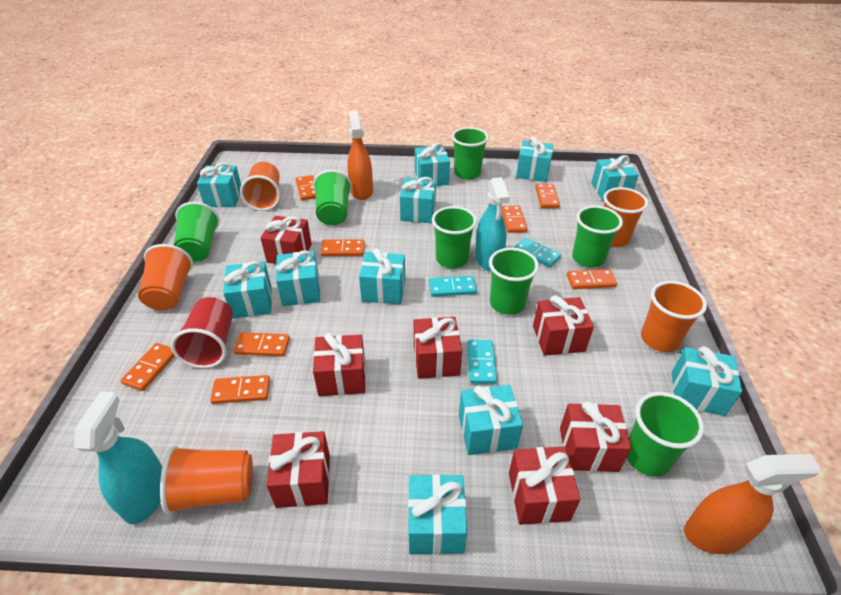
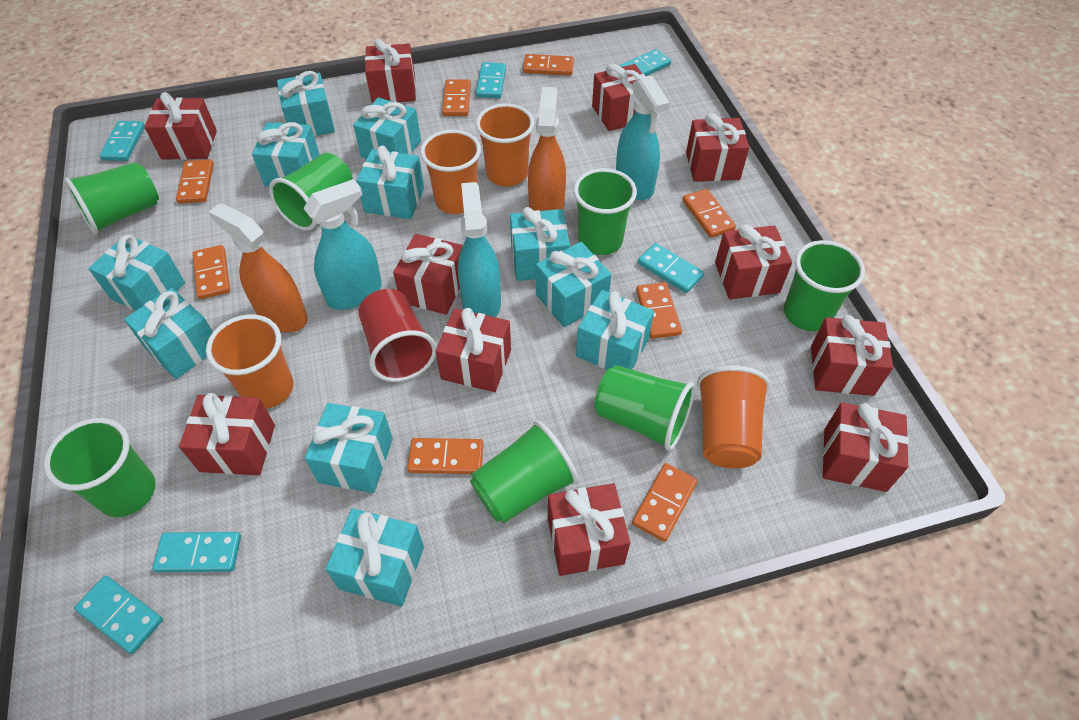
orange cup: [138,244,193,310] [160,445,253,515] [240,162,280,211] [604,187,648,247] [641,281,707,352] = 5 -> [206,314,293,409] [420,130,481,214] [476,103,534,187] [697,366,770,468] = 4
red gift: [260,216,312,264] [266,431,330,508] [313,333,366,396] [414,317,462,379] [509,447,581,525] [533,295,594,356] [560,401,631,472] = 7 -> [144,92,217,160] [179,393,275,475] [365,39,416,103] [393,234,463,315] [436,308,511,392] [548,483,630,576] [592,64,646,131] [686,113,749,182] [715,224,792,299] [811,315,893,396] [823,402,909,492] = 11
turquoise domino: [429,276,477,297] [467,340,497,384] [514,237,561,268] = 3 -> [74,576,163,654] [99,121,145,161] [152,532,241,572] [476,62,506,98] [619,49,671,76] [638,243,704,293] = 6
turquoise spray bottle: [74,392,162,524] [475,177,510,272] = 2 -> [303,179,382,310] [458,182,501,317] [616,75,670,200] = 3

